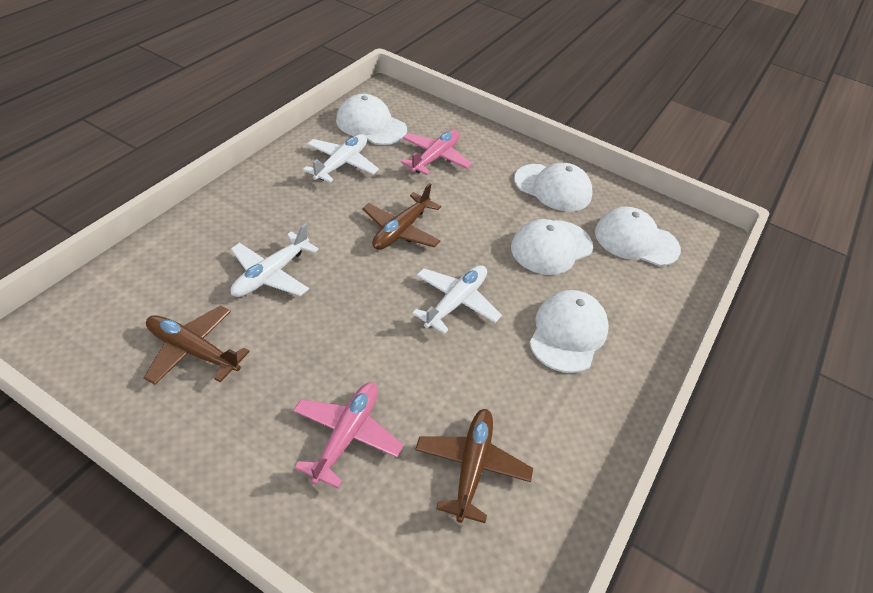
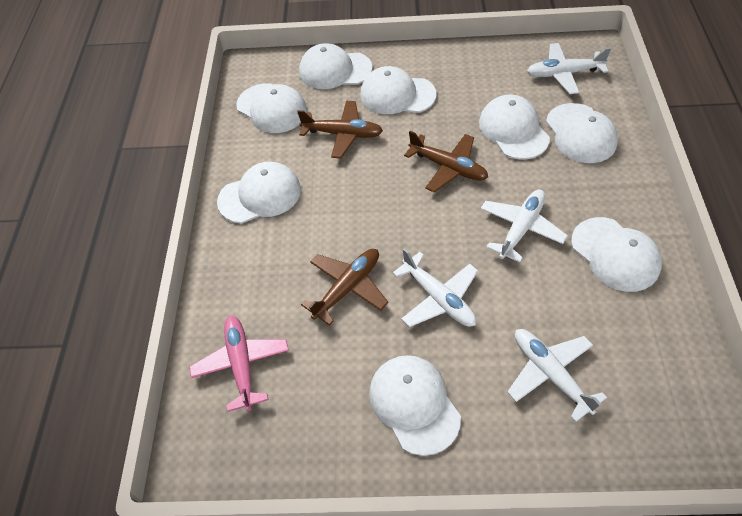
pink plane: [293,382,404,488] [401,130,472,175] = 2 -> [189,316,289,412] = 1
white cap: [336,94,407,145] [511,219,593,275] [514,163,593,211] [529,290,609,373] [595,207,681,266] = 5 -> [217,162,301,224] [236,84,307,133] [299,43,373,89] [360,66,437,114] [369,355,461,456] [479,94,550,159] [546,103,618,163] [571,217,662,292] = 8
white plane: [231,223,319,297] [303,134,379,183] [412,265,502,334] = 3 -> [393,248,478,327] [480,190,568,262] [507,329,607,422] [527,43,611,94] = 4

